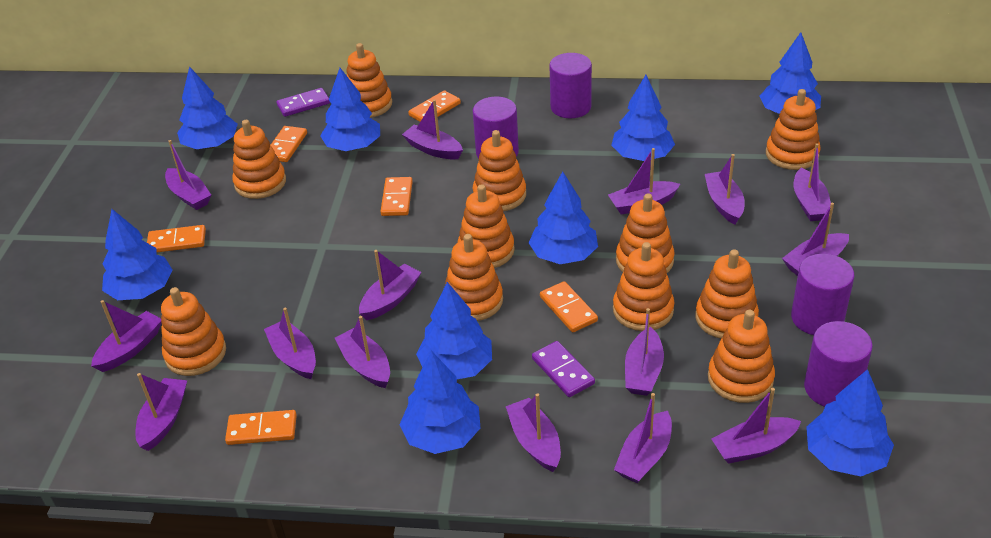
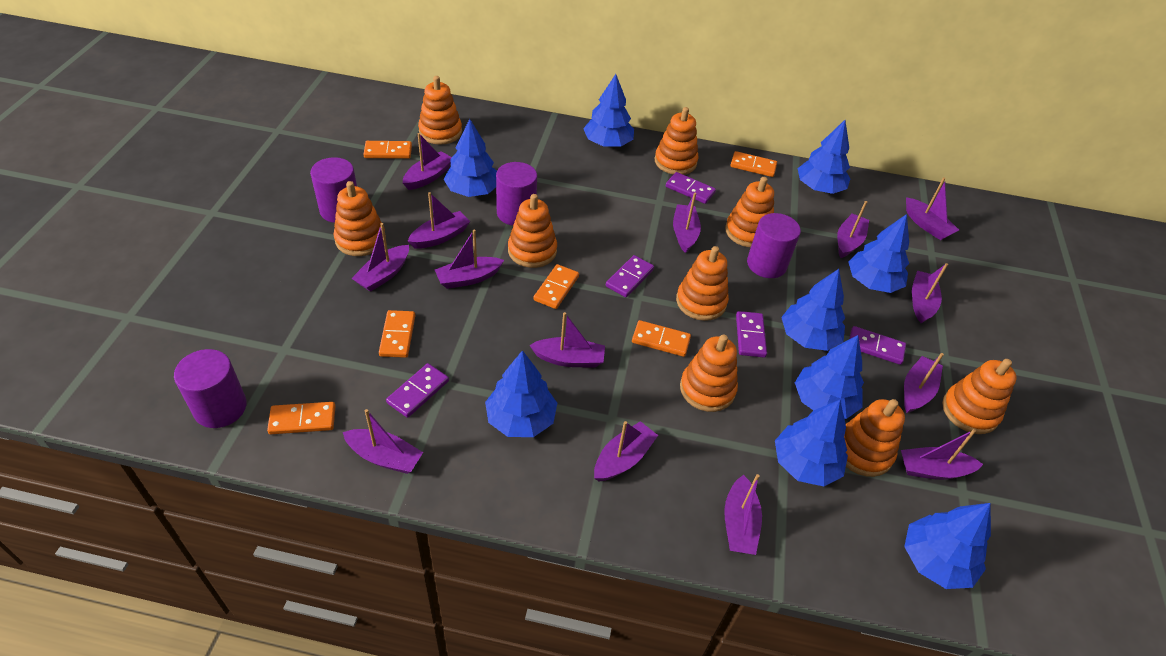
orange stacking toy: [161,287,226,376] [232,120,286,199] [347,43,392,118] [445,234,503,321] [458,184,515,268] [473,130,526,211] [613,242,674,331] [616,194,675,273] [695,249,759,339] [708,310,775,403] [766,89,821,170] = 11 -> [333,181,386,256] [418,76,462,145] [508,194,557,268] [655,107,698,175] [676,246,729,321] [680,335,738,412] [725,177,774,247] [844,399,905,477] [942,359,1017,434] = 9
purple boat: [91,300,161,372] [135,373,187,451] [165,140,211,210] [264,307,316,379] [335,316,390,388] [359,250,422,320] [402,99,463,159] [506,393,561,472] [608,148,680,214] [614,393,672,483] [625,308,664,396] [705,154,745,224] [712,388,801,464] [782,203,849,276] [794,143,831,221] = 15 -> [343,409,423,474] [351,223,409,292] [403,133,452,190] [408,192,470,249] [435,229,504,289] [529,312,605,368] [594,421,658,482] [673,192,701,253] [724,474,762,555] [837,201,869,258] [901,429,983,480] [904,353,944,413] [906,177,959,240] [912,263,948,323] = 14
purple domino: [276,88,330,117] [532,341,595,397] = 2 -> [386,363,449,418] [606,255,654,297] [666,172,716,204] [736,311,767,357] [849,326,906,365] = 5

